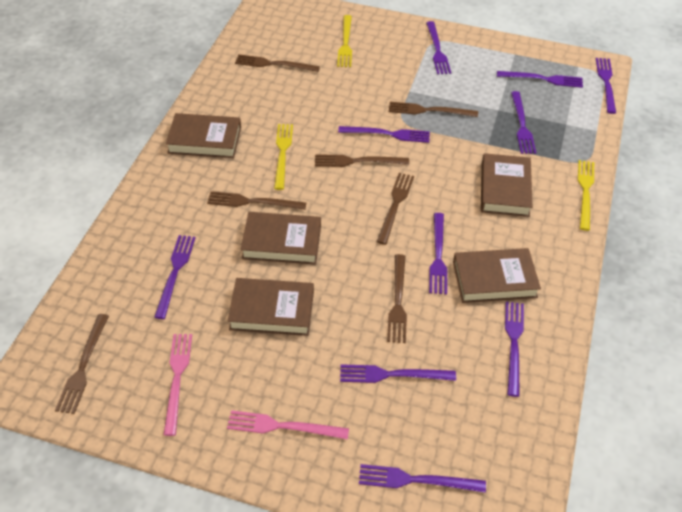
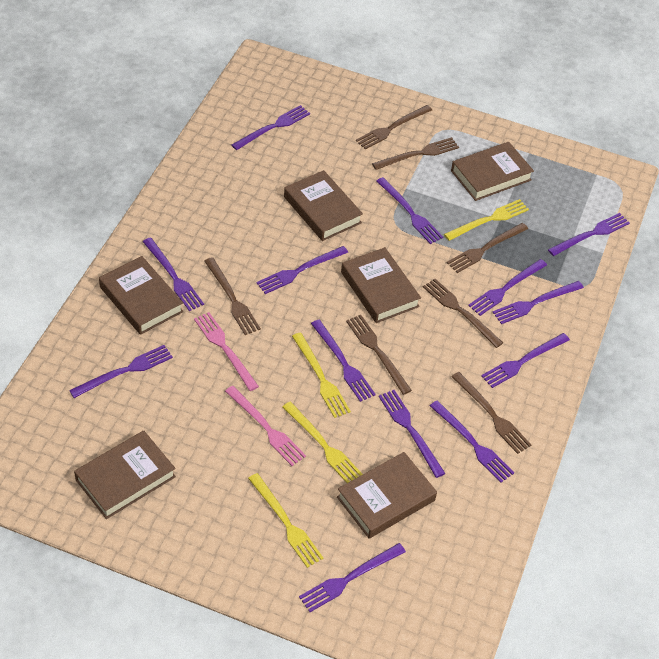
brown book: [166,113,241,158] [228,278,314,336] [241,212,321,265] [453,248,541,303] [481,153,532,217] = 5 -> [74,431,176,519] [99,256,183,335] [284,170,363,241] [337,452,437,538] [341,247,421,323] [451,142,534,201] = 6
purple fork: [154,235,196,319] [338,126,430,143] [340,364,456,383] [359,464,486,493] [426,21,451,74] [429,213,447,294] [497,71,583,88] [505,302,524,397] [511,91,536,154] [596,58,616,114] = 10 -> [69,345,173,398] [143,237,204,311] [231,105,310,150] [257,246,348,294] [299,543,406,612] [311,320,376,402] [376,177,443,244] [379,390,446,478] [430,400,514,483] [468,259,547,316] [481,333,570,388] [492,281,584,324] [548,213,630,256] = 13
yellow fork: [274,124,293,190] [337,15,352,67] [578,160,594,231] = 3 -> [248,473,323,568] [282,402,363,483] [292,333,351,418] [444,199,529,241] = 4

